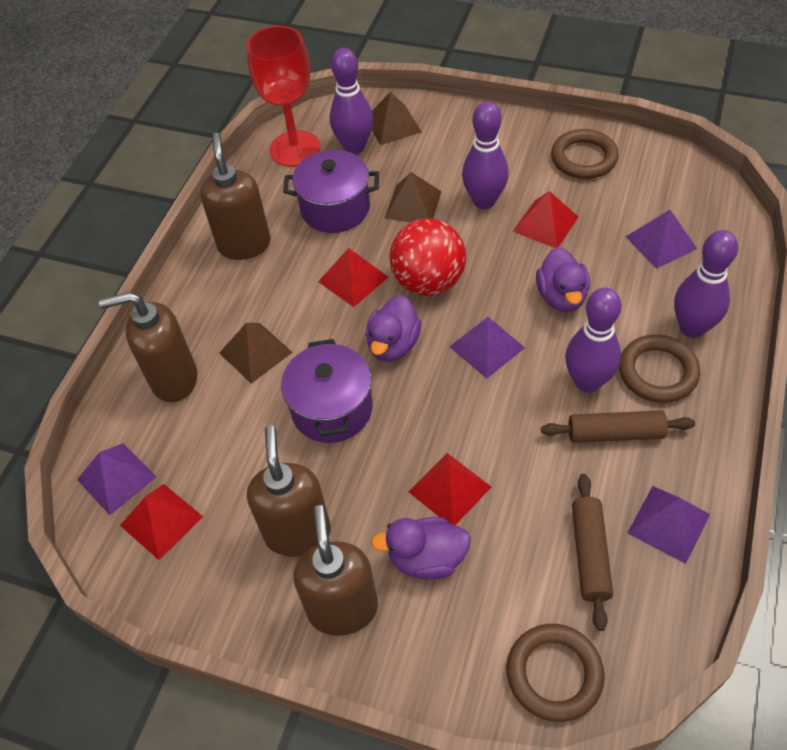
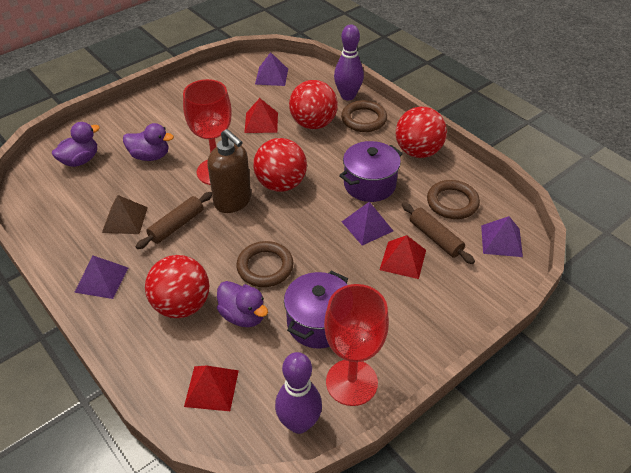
brown pyramid: [219,323,293,384] [372,91,422,145] [384,172,442,222] = 3 -> [102,195,148,234] = 1
brown soap dispenser: [99,292,197,402] [200,133,270,260] [247,425,331,557] [293,505,378,636] = 4 -> [207,129,251,213] = 1
purple bowling pin: [330,48,373,154] [462,101,509,209] [565,288,622,393] [674,230,738,338] = 4 -> [275,352,322,434] [334,24,364,100] = 2
red ball: [389,218,466,296] = 1 -> [145,255,209,318] [253,138,307,192] [289,80,338,129] [396,107,447,158] = 4
red goblet: [247,26,320,167] = 1 -> [183,79,232,185] [324,284,389,406] = 2
red pyramid: [120,484,203,560] [318,248,388,307] [408,453,491,525] [513,191,578,248] = 4 -> [184,366,239,411] [244,98,278,133] [380,235,426,279] = 3

